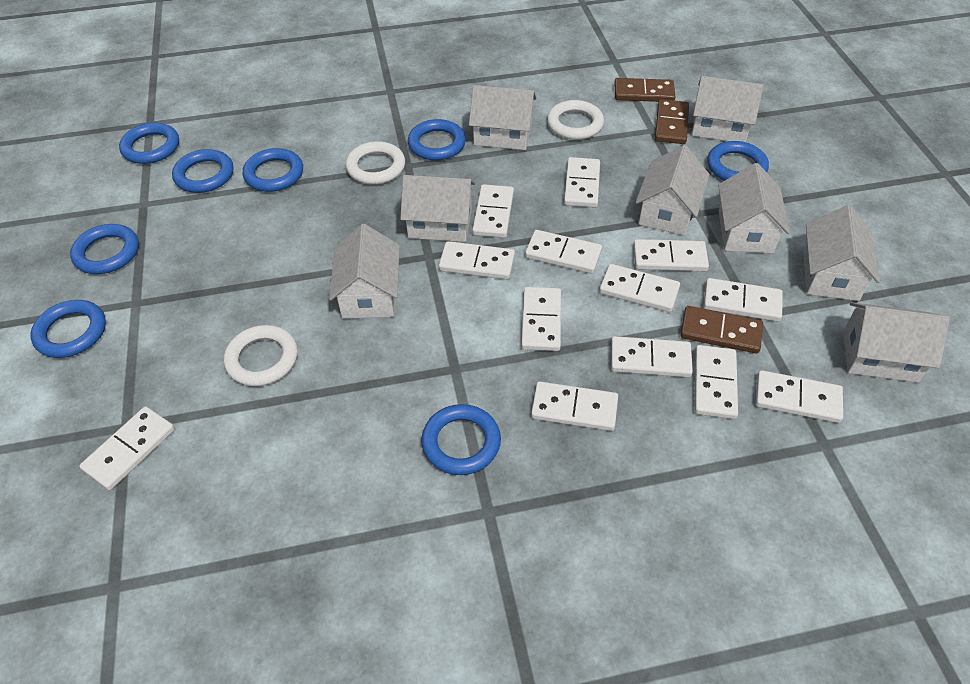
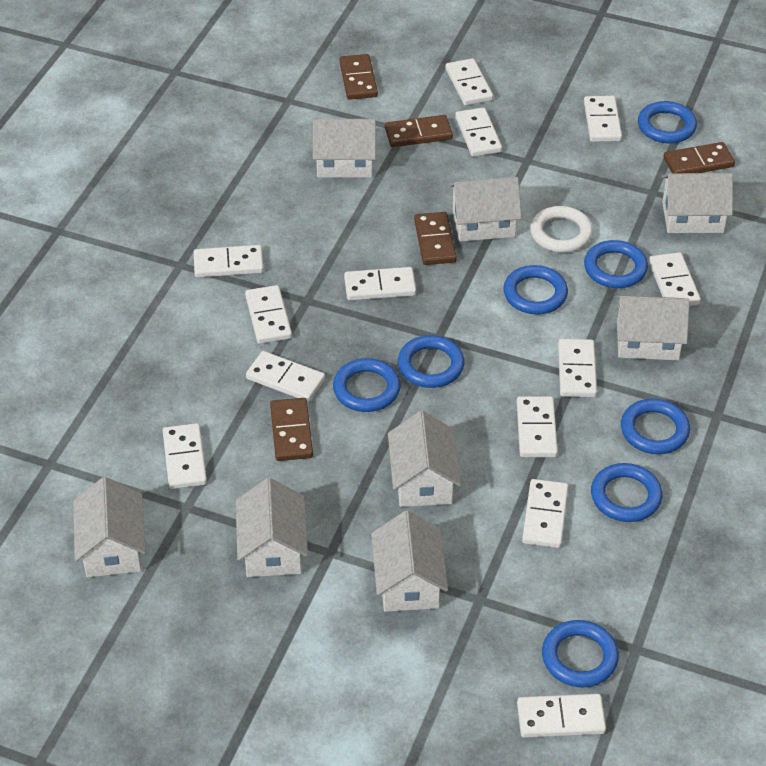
brown domino: [614,78,676,102] [655,99,689,144] [680,306,763,354] = 3 -> [270,398,313,461] [339,54,378,100] [385,115,453,147] [414,212,457,265] [663,142,735,173] = 5
white ring: [224,325,298,386] [345,141,405,185] [547,100,604,140] = 3 -> [530,206,593,253] = 1

